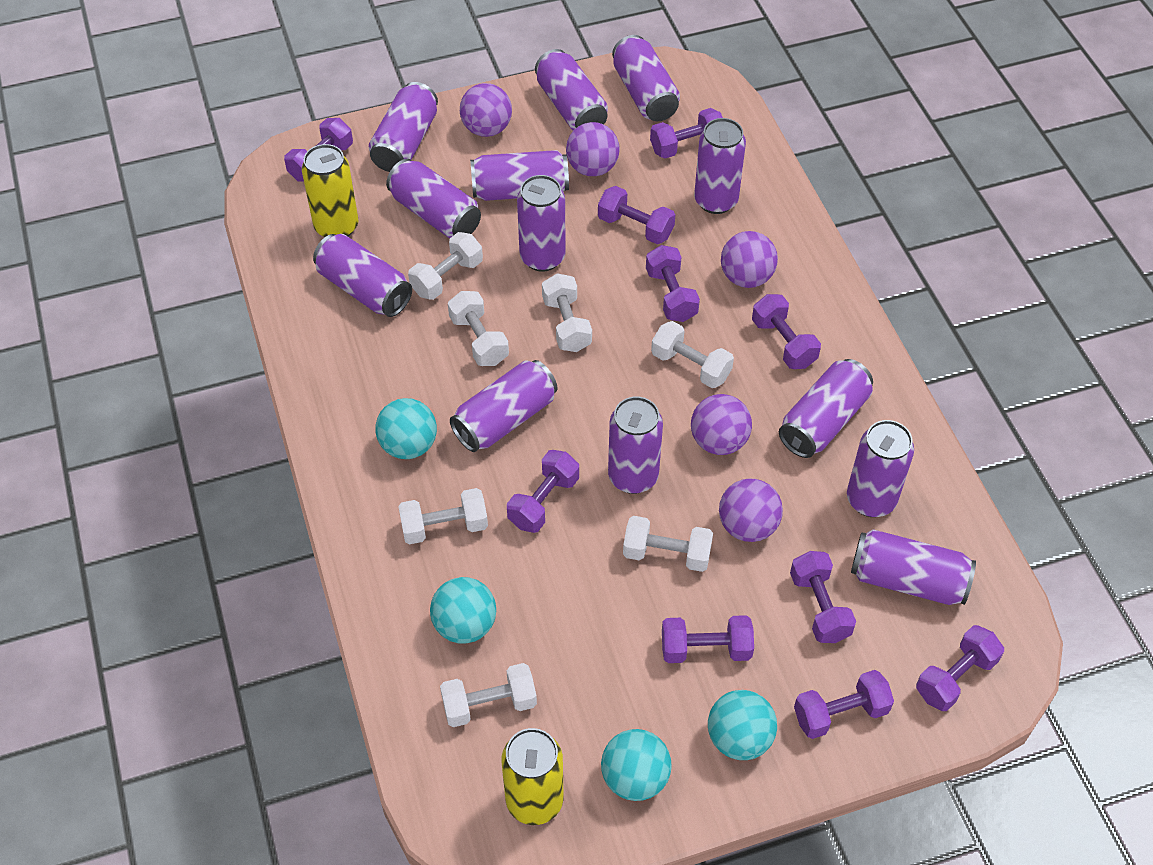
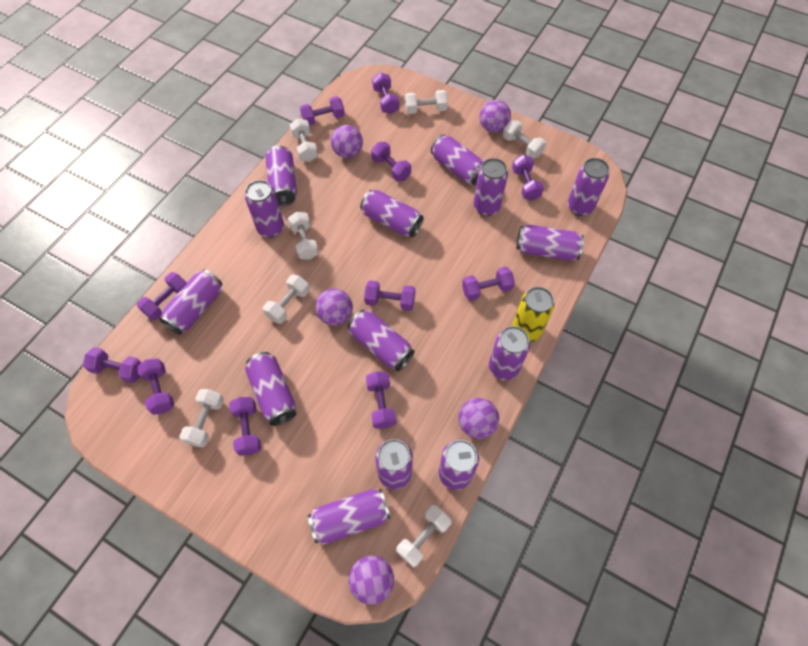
purple can: [313,234,412,317] [369,82,438,172] [386,159,481,238] [450,360,557,452] [470,150,569,201] [517,175,566,272] [535,49,608,131] [608,397,663,494] [612,35,680,121] [694,118,746,214] [779,359,873,458] [847,420,914,517] [851,529,976,605] = 13 -> [159,269,222,335] [245,180,284,238] [245,352,297,426] [265,146,297,206] [308,489,390,545] [348,310,415,371] [360,189,424,237] [375,439,413,489] [431,134,484,185] [439,440,479,490] [473,158,508,216] [489,326,530,380] [516,224,584,261] [568,158,609,216] = 14
purple dumbbell: [284,118,353,182] [507,450,579,533] [598,186,675,244] [646,245,700,322] [650,108,723,159] [662,615,754,663] [752,294,821,369] [790,551,856,643] [794,670,894,739] [916,625,1004,711] = 10 -> [83,347,142,383] [137,272,187,320] [137,358,174,415] [229,397,261,456] [300,96,345,126] [364,281,416,311] [366,371,396,429] [371,142,411,182] [372,72,399,114] [462,267,515,301] [512,155,544,201] = 11
turquoise ball: [375,398,437,459] [430,577,496,644] [601,729,672,801] [708,690,777,760] = 4 -> none = 0
yellow can: [302,144,358,238] [502,728,564,825] = 2 -> [512,287,554,342] = 1

